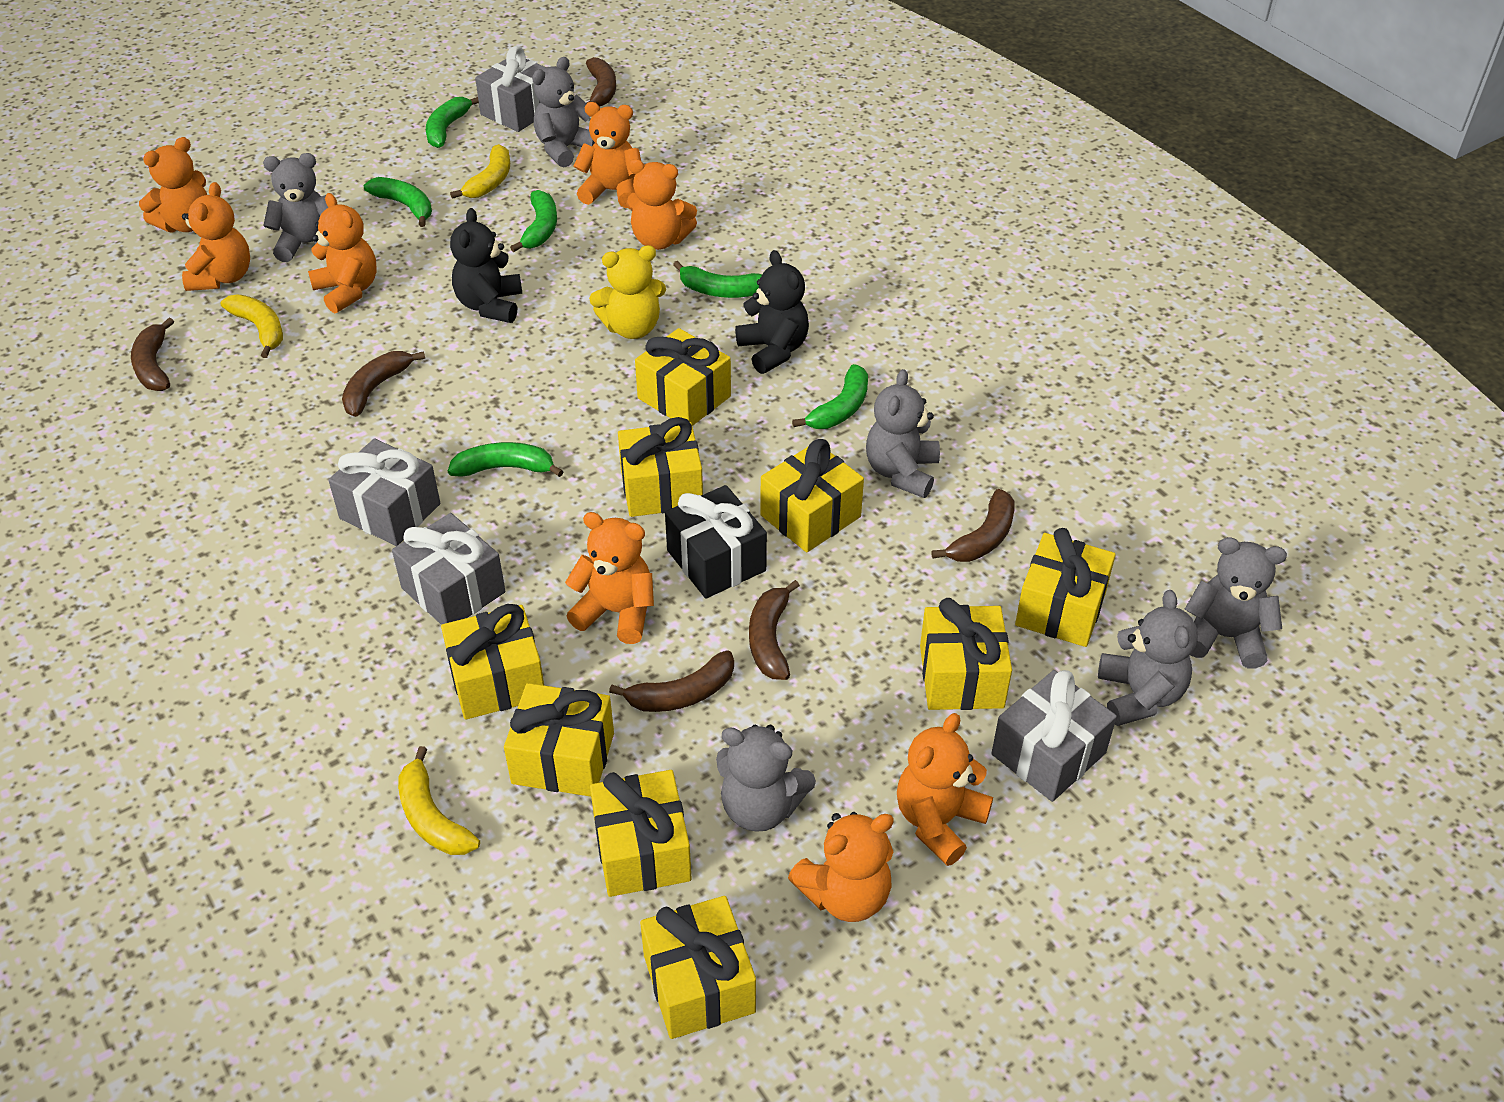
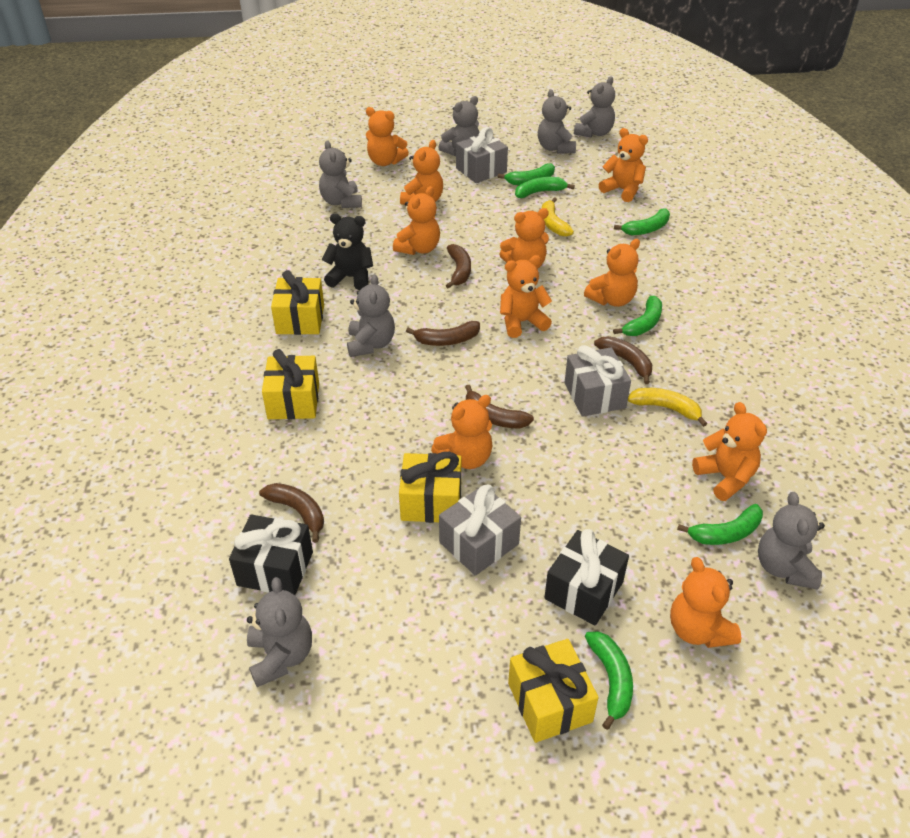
black gift: [665,485,767,598] = 1 -> [229,514,313,595] [544,529,629,625] = 2
black teddy bear: [450,208,522,323] [735,250,809,374] = 2 -> [322,213,373,291] = 1
brown banana: [131,318,174,391] [342,351,425,417] [586,57,616,107] [609,650,734,712] [749,580,800,680] [931,489,1015,562] = 6 -> [259,483,324,543] [406,321,480,346] [446,244,471,289] [465,385,534,428] [594,336,652,384] = 5
grey gift: [328,438,440,546] [392,513,505,625] [475,46,547,132] [991,670,1117,802] = 4 -> [439,484,521,576] [456,127,508,183] [564,345,631,417] = 3
grey teddy bear: [263,153,328,262] [532,57,595,167] [716,725,816,832] [866,369,940,498] [1098,590,1198,726] [1185,537,1287,669] = 6 -> [247,577,312,687] [319,140,362,208] [347,274,395,357] [438,96,479,156] [538,89,576,153] [574,76,615,138] [758,492,825,590] = 7
orange teddy bear: [139,137,207,233] [182,182,250,291] [308,193,377,313] [565,512,654,644] [574,102,641,208] [627,159,697,250] [788,812,894,922] [897,713,993,866] = 8 -> [366,107,409,166] [393,186,440,255] [400,140,443,205] [431,395,493,469] [499,208,549,269] [500,255,552,338] [584,239,640,307] [599,128,648,202] [670,557,741,648] [692,402,767,501] = 10
yellow banana: [221,295,283,358] [398,746,480,855] [450,144,510,199] = 3 -> [541,197,574,237] [628,388,707,427] = 2
yellow gift: [441,604,544,720] [504,683,614,797] [590,770,692,897] [618,417,703,517] [635,328,731,426] [640,896,756,1039] [760,439,864,552] [920,598,1012,710] [1015,528,1116,647] = 9 -> [262,349,319,419] [271,270,324,335] [399,452,461,523] [508,639,599,743] = 4
yellow teddy bear: [589,245,666,339] = 1 -> none = 0

